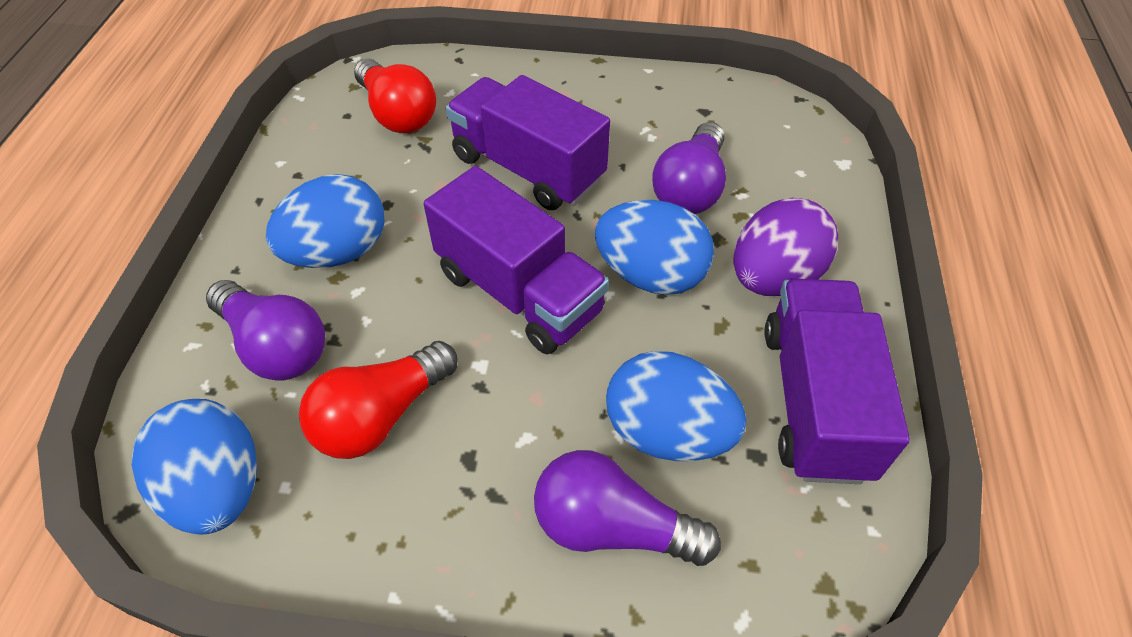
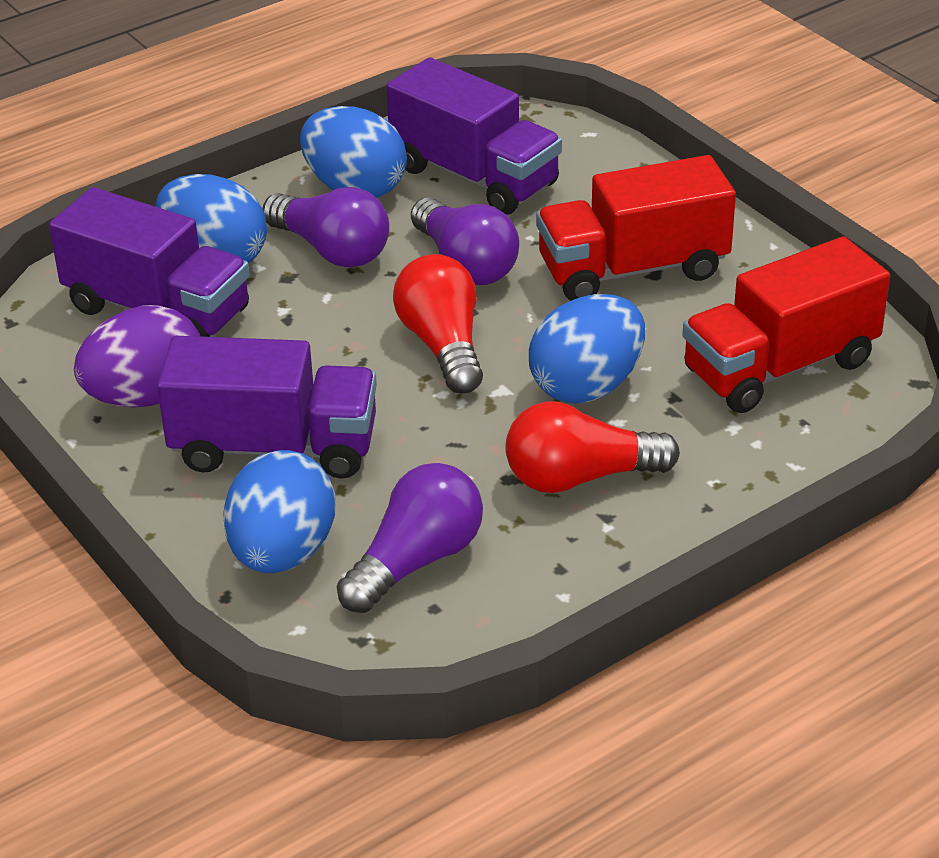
red truck: none = 0 -> [536,155,736,301] [682,237,890,413] = 2

